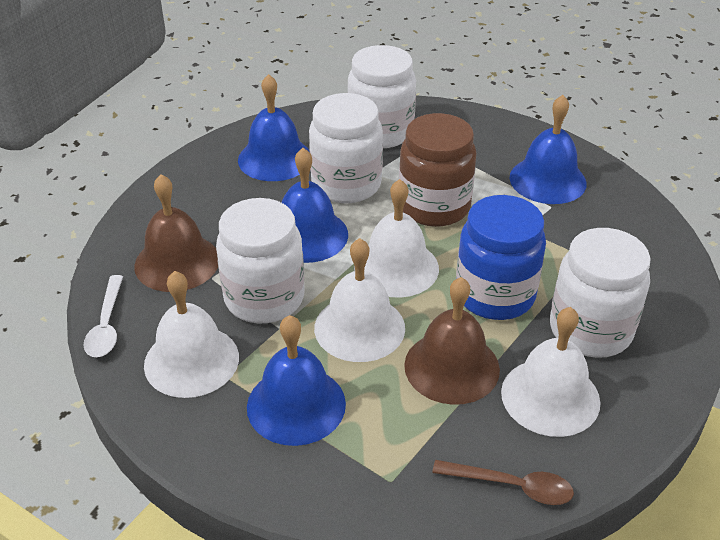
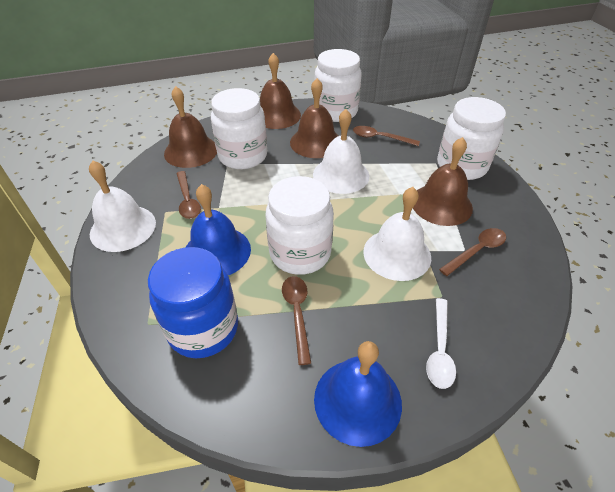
blue bell: [238,74,309,181] [247,315,346,446] [281,148,348,263] [509,95,587,204] = 4 -> [186,184,251,275] [314,341,402,447] = 2
brown bell: [134,174,218,292] [404,277,500,405] = 2 -> [164,86,217,168] [260,53,301,129] [290,78,338,158] [413,137,473,226] = 4
brown jar: [399,113,476,227] = 1 -> none = 0
brown spoon: [432,460,574,505] = 1 -> [176,171,201,219] [282,276,311,365] [353,126,420,146] [439,228,506,276] = 4
white bell: [144,271,239,398] [314,238,405,362] [354,179,439,298] [501,307,600,437] = 4 -> [89,160,156,252] [313,109,369,194] [363,187,431,281] = 3

